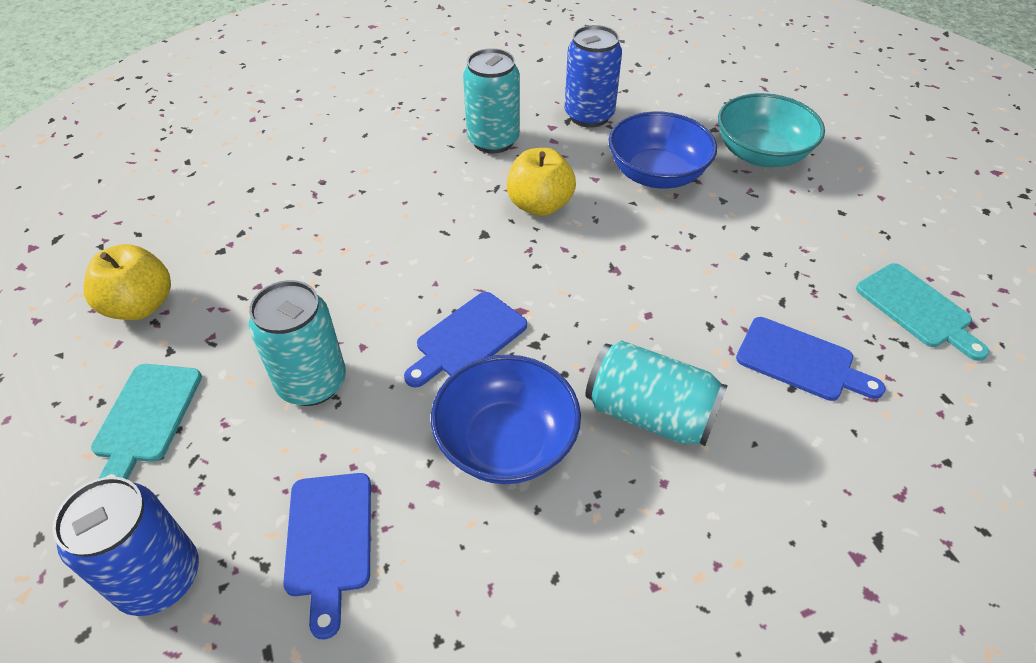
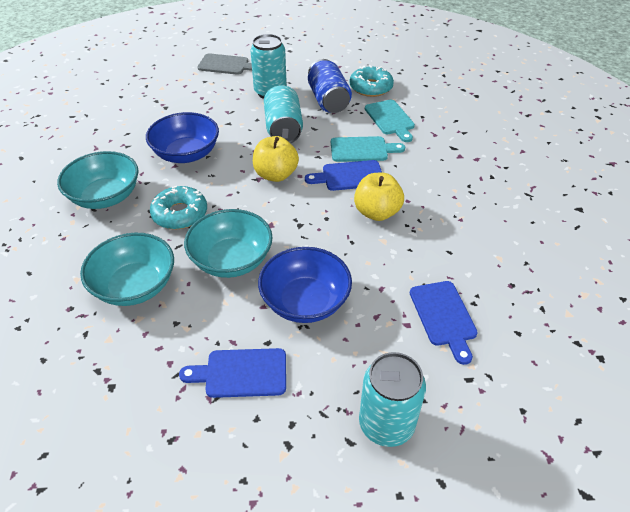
blue can: [52,477,199,616] [565,25,622,128] = 2 -> [308,59,352,113] = 1
grey cutting board: none = 0 -> [197,53,252,75] = 1
turquoise bowl: [718,93,825,167] = 1 -> [57,151,139,209] [80,233,174,306] [184,209,273,278] = 3
turquoise donut: none = 0 -> [150,186,207,229] [349,65,394,97] = 2

